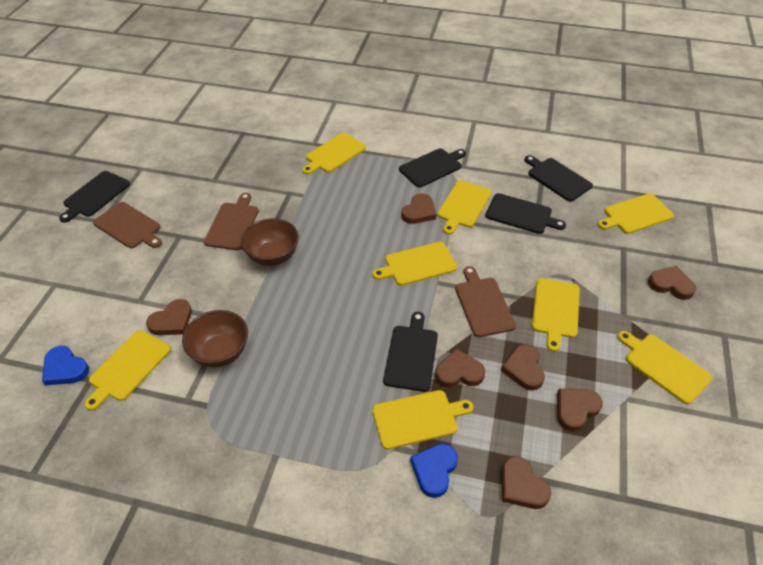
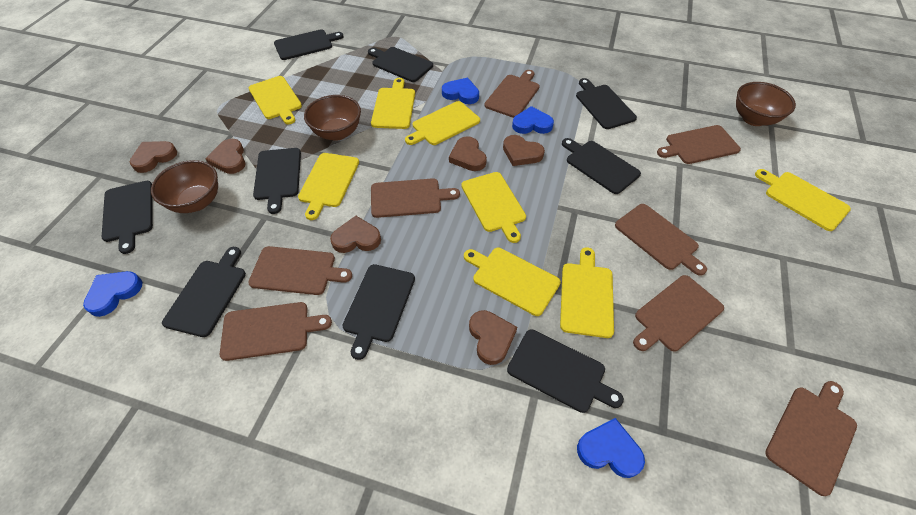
black cutting board: [59,171,130,223] [383,312,438,392] [399,148,466,188] [485,193,566,234] [524,155,593,202] = 5 -> [102,181,153,254] [162,247,246,337] [253,148,301,214] [274,30,344,60] [342,264,415,360] [368,47,433,82] [507,329,624,413] [562,138,641,194] [576,78,637,129] = 9
blue heart: [42,346,89,385] [410,444,458,498] = 2 -> [83,271,142,317] [442,78,479,104] [512,106,554,134] [577,418,645,478] = 4
brown bowl: [182,310,248,368] [241,218,299,266] = 2 -> [151,160,218,213] [304,95,361,141] [736,82,796,126] = 3
brown cutting board: [93,202,162,248] [204,193,259,250] [455,266,516,337] = 3 -> [220,302,332,361] [248,246,352,295] [371,178,460,218] [484,70,540,118] [615,204,707,276] [633,275,724,351] [657,125,741,164] [765,381,857,496] = 8
brown heart: [146,299,192,335] [402,193,436,224] [435,349,485,387] [501,344,545,391] [502,456,551,509] [557,389,603,432] [648,266,696,300] = 7 -> [130,141,177,173] [205,139,246,174] [330,216,381,253] [449,136,487,171] [469,310,517,365] [503,135,545,166] = 6

